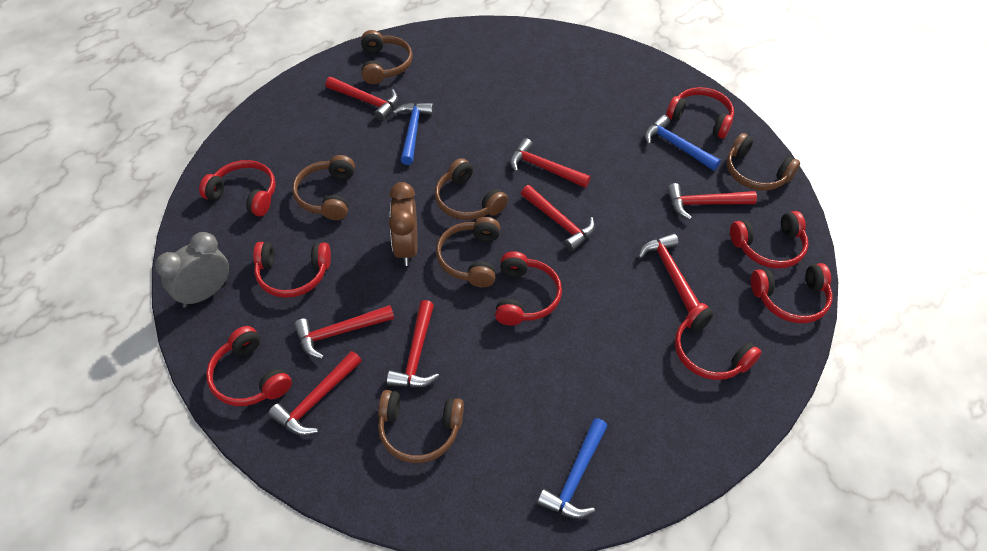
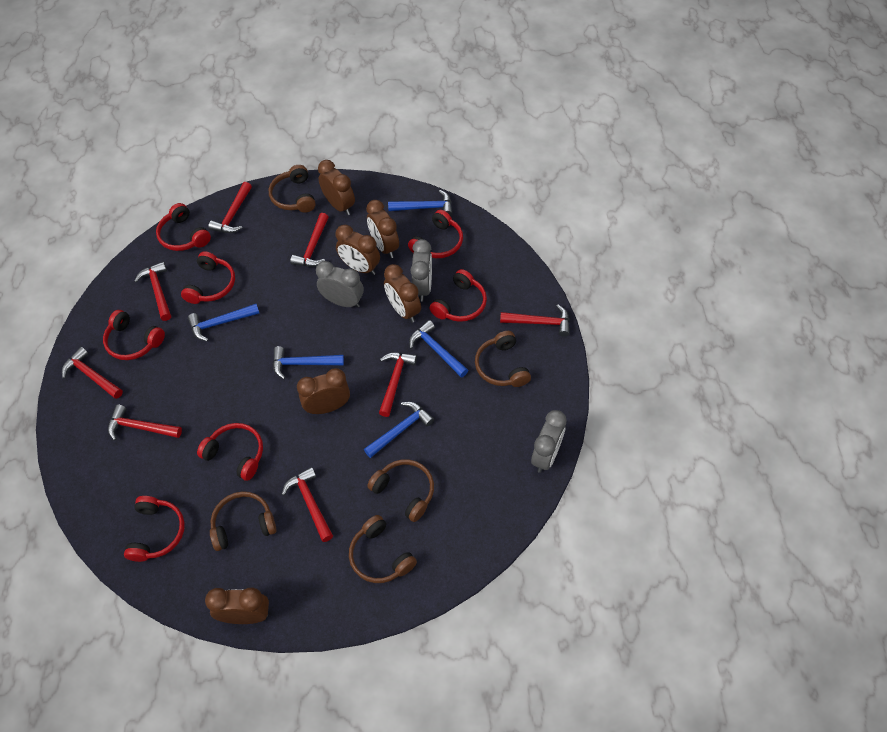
blue hammer: [393,103,433,165] [537,418,608,519] [645,115,721,171] = 3 -> [188,304,260,342] [273,346,344,379] [364,402,434,458] [388,190,453,216] [409,320,468,378] = 5
brown clock: [389,182,418,266] = 1 -> [205,587,269,624] [297,368,350,414] [318,160,355,215] [336,225,380,275] [366,200,399,258] [384,264,421,323] = 6
brown headphones: [292,155,355,220] [361,30,413,84] [378,390,464,463] [435,158,508,220] [436,217,500,287] [726,133,800,191] = 6 -> [210,491,277,551] [269,165,316,213] [349,515,417,583] [367,459,434,522] [475,331,531,387] = 5
grey clock: [155,232,229,308] = 1 -> [316,261,364,308] [410,239,432,302] [531,410,567,473] = 3
red headphones: [199,160,276,217] [206,326,292,406] [253,242,331,298] [495,251,562,325] [666,87,734,139] [675,303,762,380] [730,211,808,269] [751,263,833,323] = 8 -> [103,310,165,360] [124,496,185,562] [156,203,211,251] [181,251,235,304] [197,423,263,481] [408,210,463,258] [430,269,487,322] = 7

